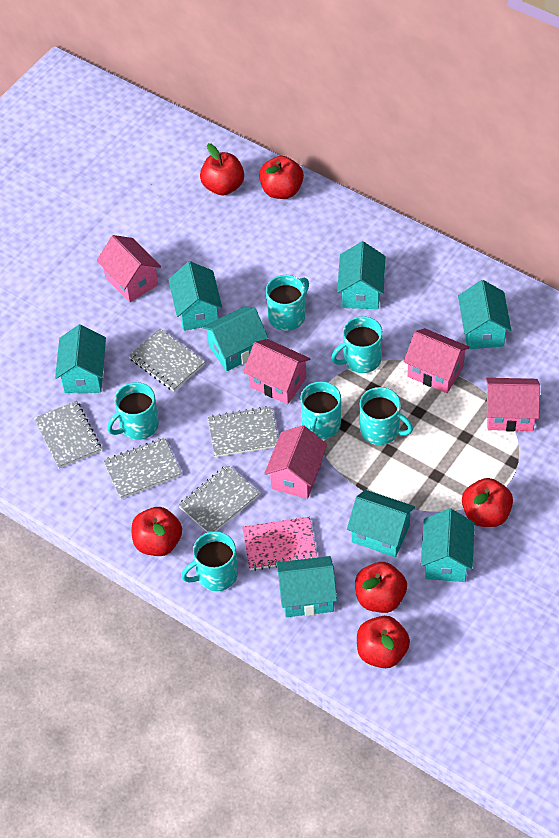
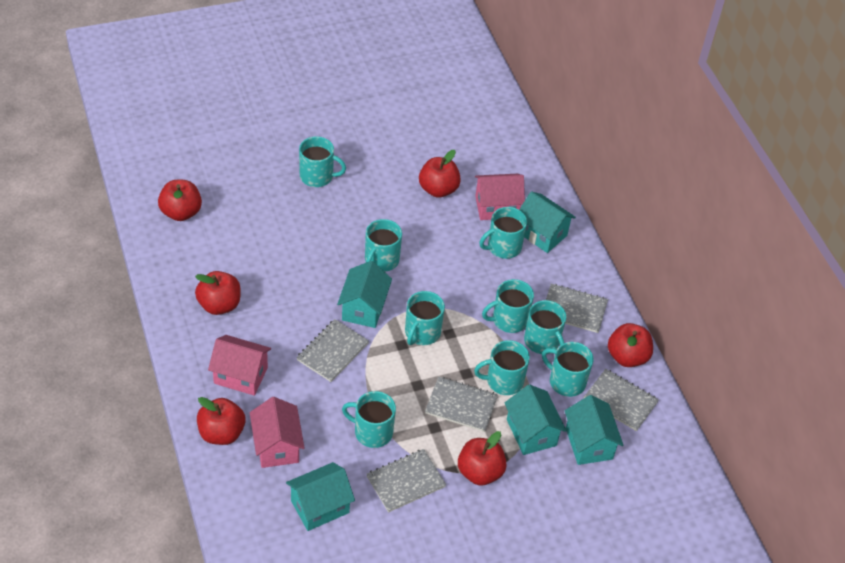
pink house: [97,235,161,303] [243,339,310,404] [264,425,327,499] [404,328,470,393] [486,378,540,431] = 5 -> [208,335,271,396] [250,397,305,468] [475,174,525,220] = 3
pink notebook: [242,517,317,571] = 1 -> none = 0
turquoise house: [55,324,106,393] [168,261,222,331] [202,306,268,371] [276,556,337,617] [337,242,385,309] [347,490,415,557] [421,508,475,582] [458,280,511,349] = 8 -> [286,462,355,531] [337,261,392,328] [505,384,567,455] [519,191,576,253] [565,395,624,465] = 5
turquoise mug: [107,382,159,440] [181,531,238,591] [266,275,309,331] [300,381,341,439] [331,316,383,373] [360,387,413,445] = 6 -> [299,136,346,187] [342,391,396,448] [365,219,402,272] [405,291,445,345] [474,340,530,395] [479,207,527,259] [482,279,534,333] [524,300,566,354] [542,342,593,397] = 9

